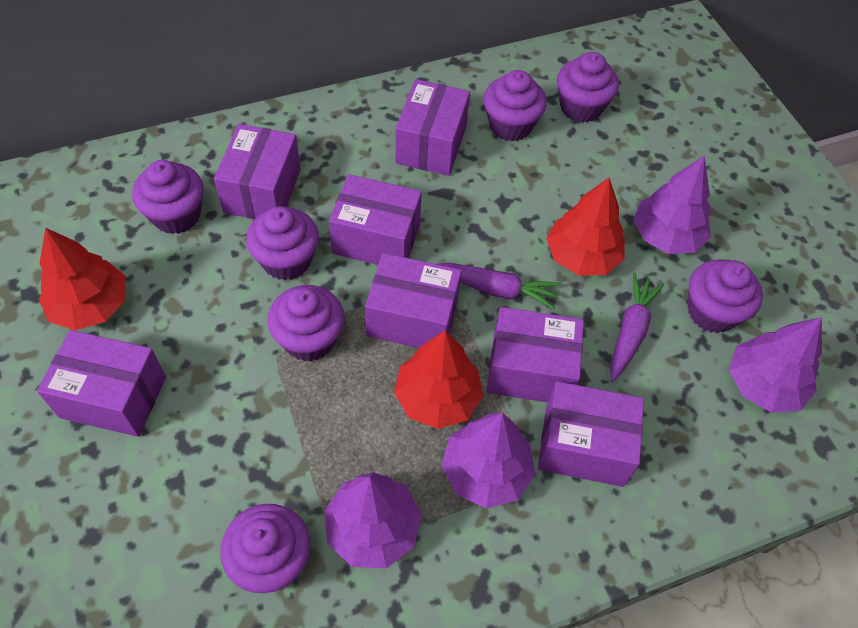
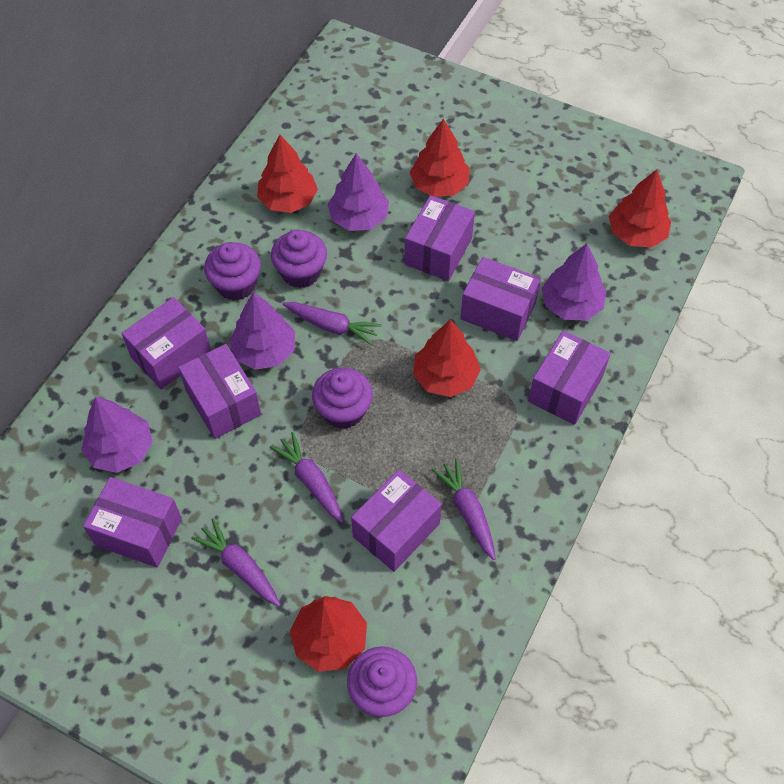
purple carrot: [438,263,561,310] [610,273,665,382] = 2 -> [191,518,281,606] [270,432,344,523] [283,302,382,346] [432,458,496,560] = 4
purple cupcake: [132,160,204,234] [220,504,311,593] [246,206,319,280] [267,285,345,361] [483,70,547,141] [557,52,619,123] [688,259,763,333] = 7 -> [204,242,261,301] [271,230,327,288] [312,368,373,429] [347,646,417,717] = 4
red tree: [39,228,126,330] [394,331,483,429] [546,178,624,276] = 3 -> [257,135,318,213] [290,596,367,672] [410,119,469,197] [413,320,481,397] [609,170,671,247] = 5

